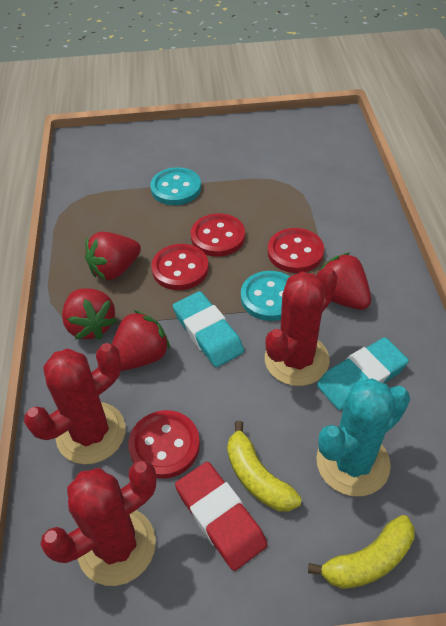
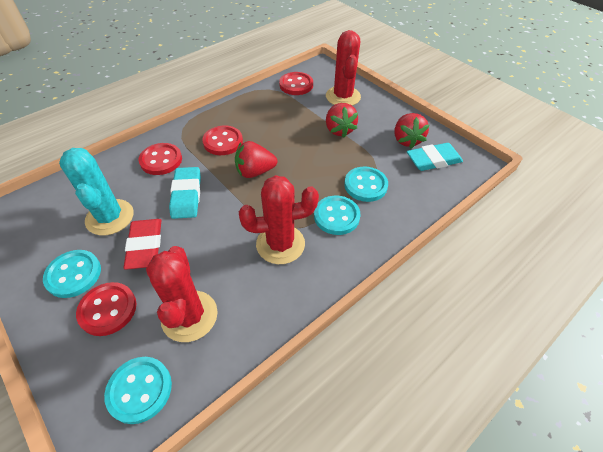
red strawberry: [62,288,117,340] [85,232,141,280] [112,310,170,371] [321,253,371,310] = 4 -> [235,141,277,178] [326,103,358,138] [395,113,429,148] = 3
turquoise button: [150,167,201,205] [241,271,290,321] = 2 -> [43,250,101,298] [104,357,172,424] [314,196,361,235] [344,166,388,202] = 4
yellow banana: [227,421,302,511] [308,515,415,589] = 2 -> none = 0

